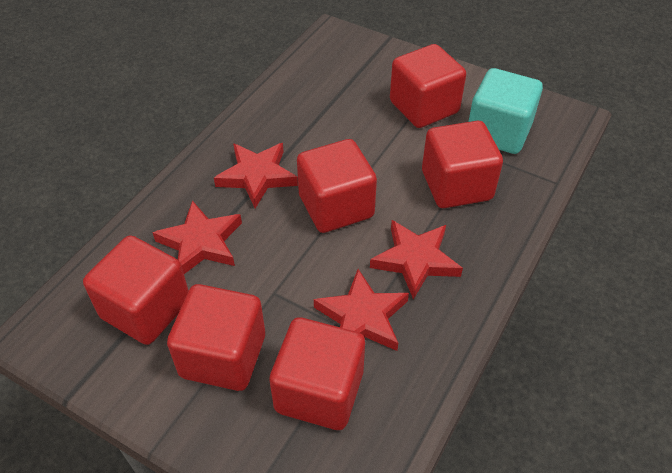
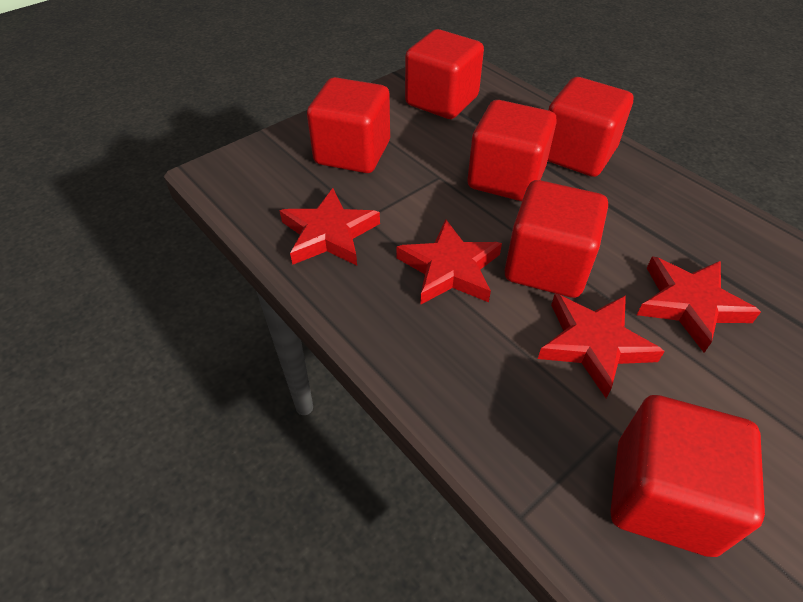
turquoise cube: [468,68,543,154] = 1 -> none = 0

